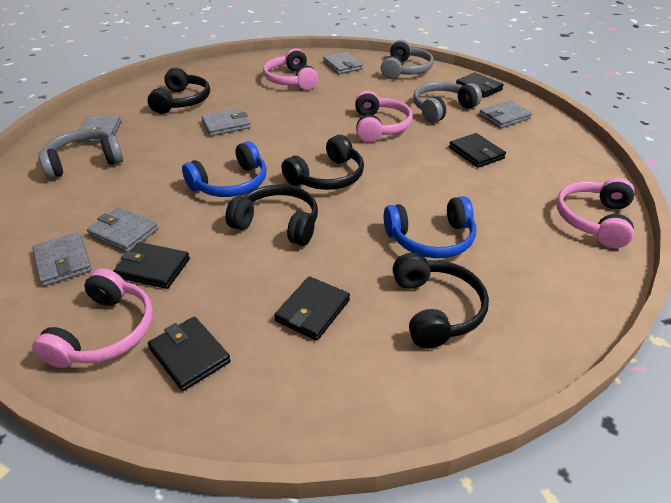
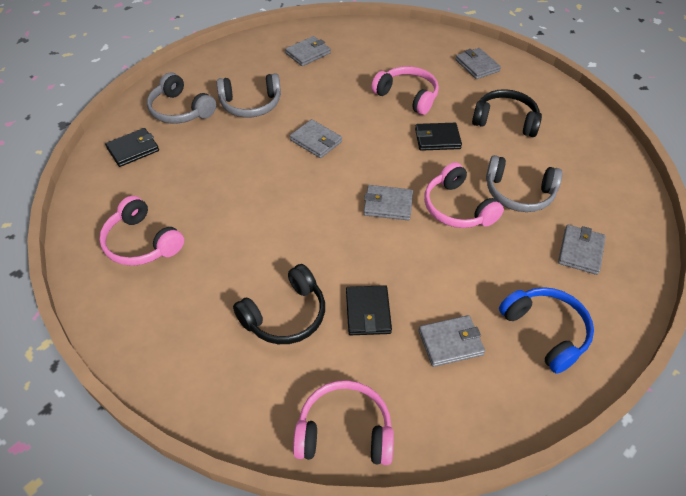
black headphones: [148,68,210,114] [225,185,318,246] [282,135,364,190] [392,253,489,348] = 4 -> [233,264,325,344] [472,89,542,137] = 2
black wallet: [114,242,190,289] [148,316,231,391] [274,276,350,341] [449,133,506,168] [456,73,504,98] = 5 -> [105,128,159,167] [346,285,392,335] [415,123,462,151] = 3
blue headphones: [182,141,267,197] [384,196,476,258] = 2 -> [499,287,594,374] = 1

